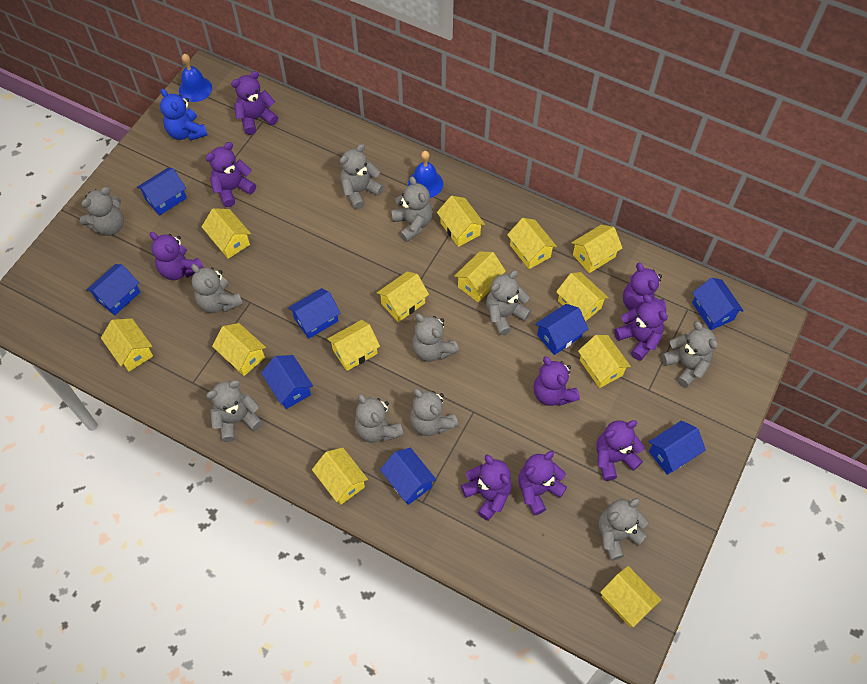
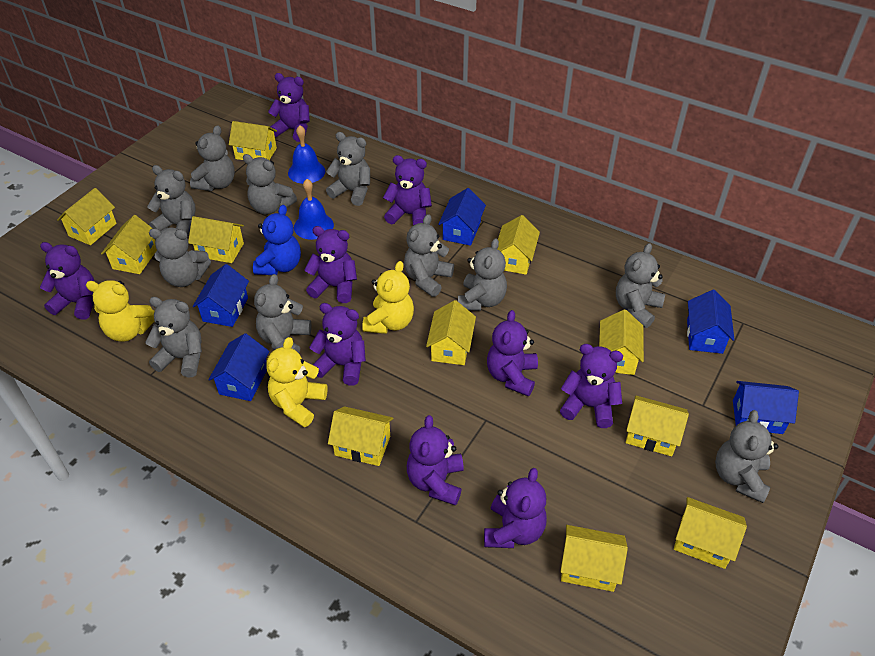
blue house: [87,264,140,315] [137,168,187,216] [261,355,313,409] [288,288,340,339] [380,448,436,505] [535,304,588,355] [649,420,706,475] [692,278,744,330] = 8 -> [193,264,249,327] [208,333,270,401] [438,188,486,246] [687,290,735,354] [733,381,799,434] = 5
yellow house: [101,318,153,371] [202,208,251,259] [212,323,266,376] [312,448,368,505] [327,320,380,371] [377,271,429,322] [437,196,485,247] [454,251,506,302] [507,218,557,269] [556,272,609,321] [571,225,622,273] [578,335,631,388] [600,566,661,627] = 13 -> [57,188,117,245] [101,215,157,274] [188,216,244,263] [229,121,277,160] [328,406,393,466] [426,300,476,365] [497,215,540,275] [560,525,628,592] [599,309,644,375] [626,395,689,456] [674,497,747,569] = 11
yellow teddy bear: none = 0 -> [86,280,155,342] [266,337,328,427] [362,261,414,334] = 3

